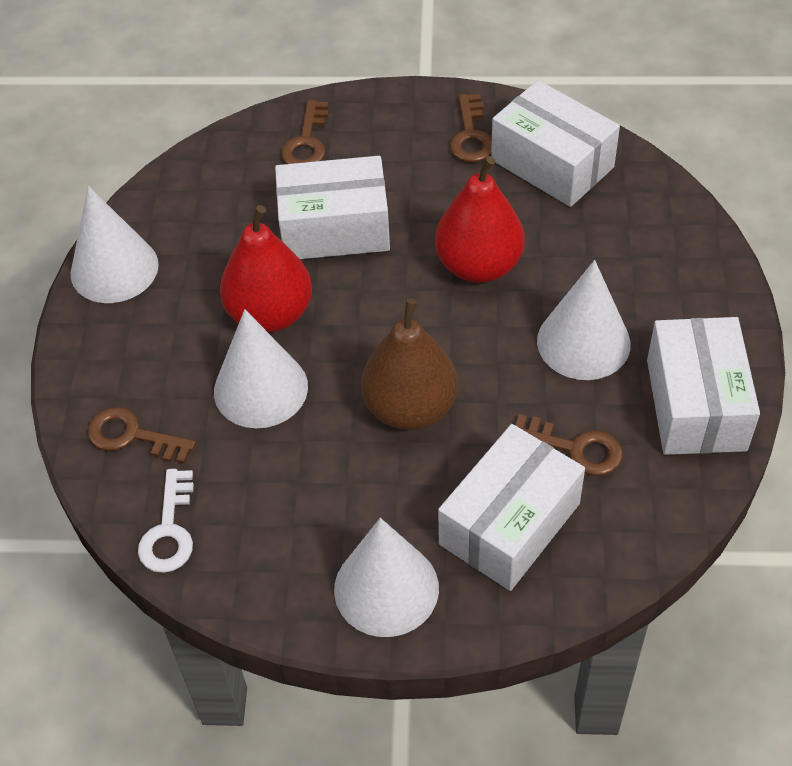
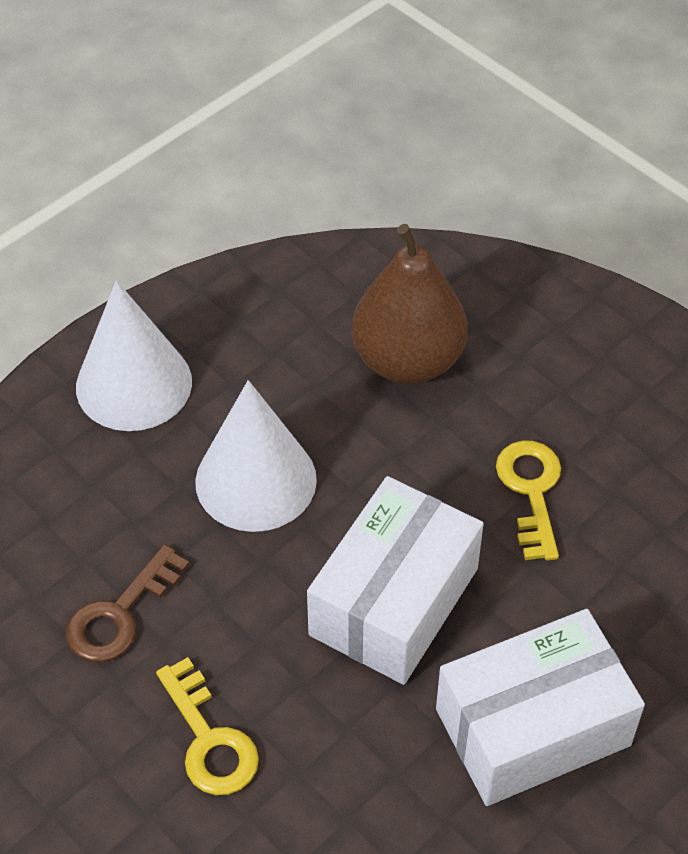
brown key: [87,407,196,464] [281,100,329,164] [450,94,492,163] [516,414,623,476] = 4 -> [66,545,190,662] = 1
red pear: [220,205,312,333] [435,156,525,283] = 2 -> none = 0
white box: [275,156,390,259] [438,424,585,591] [491,80,620,207] [647,317,760,455] = 4 -> [307,476,484,685] [436,609,645,806] = 2
white cone: [71,186,159,303] [214,309,308,428] [334,518,439,637] [537,260,631,380] = 4 -> [76,280,192,431] [195,380,317,532] = 2
white key: [138,469,194,573] = 1 -> none = 0
yellow key: none = 0 -> [156,657,259,795] [496,440,561,561] = 2

